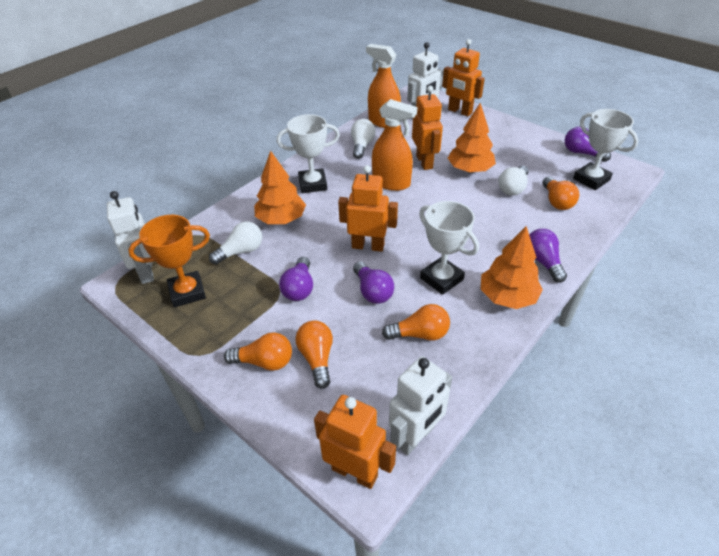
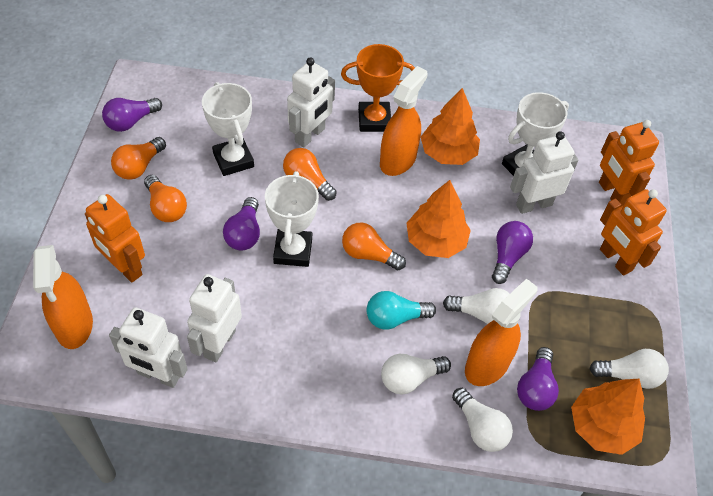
orange robot: [314,395,396,489] [338,165,398,252] [412,86,443,170] [442,39,485,116] = 4 -> [85,194,145,283] [599,120,659,206] [600,189,667,276] = 3
orange spray bottle: [366,44,401,128] [372,99,417,191] = 2 -> [33,245,93,349] [380,66,428,176] [465,279,537,386] = 3
turquoise light bulb: none = 0 -> [367,291,436,330] = 1
white light bulb: [209,221,262,265] [351,119,376,159] [499,166,529,195] = 3 -> [381,354,451,395] [443,288,510,324] [452,388,513,452] [589,349,669,389] = 4
white robot: [107,191,154,284] [389,356,452,455] [407,42,443,107] = 3 -> [109,307,188,388] [187,274,242,362] [287,57,335,148] [510,131,578,214] = 4

